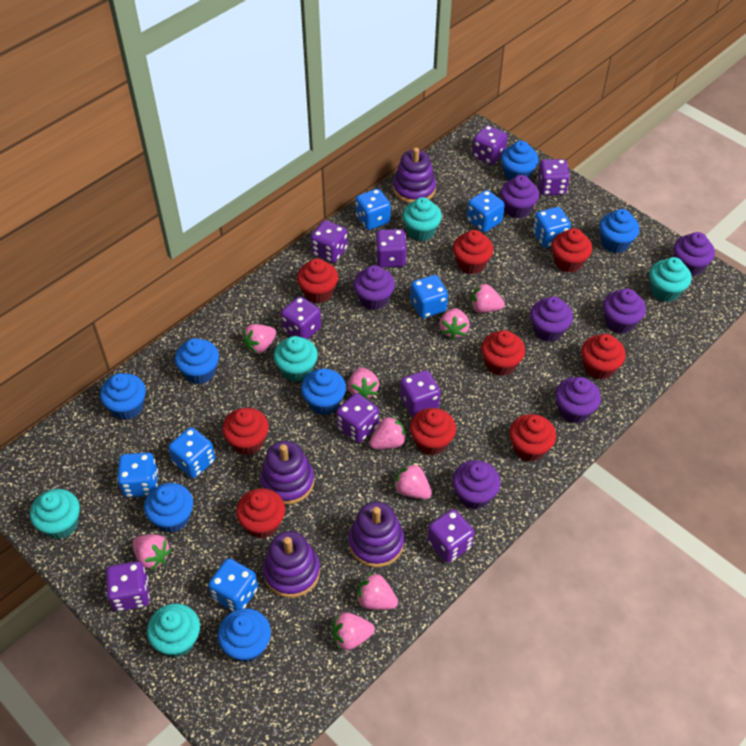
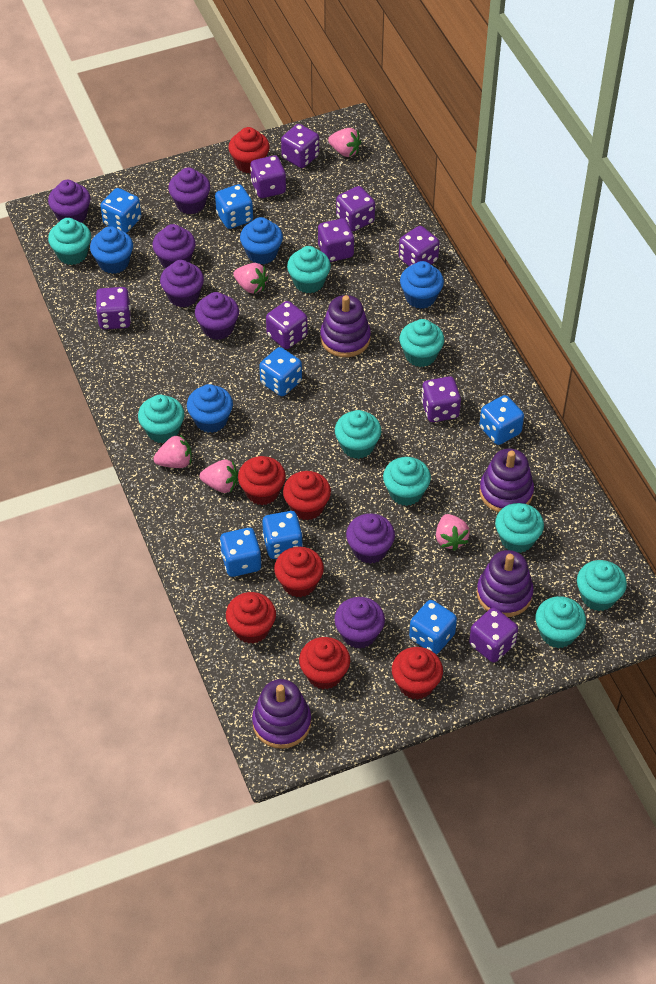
blue cupcake: [100,373,146,420] [144,483,193,533] [175,338,219,384] [218,608,271,662] [301,368,346,415] [501,141,539,180] [599,209,640,253] = 7 -> [90,226,133,274] [187,384,233,433] [240,217,283,264] [400,261,444,309] = 4
pink strawberry: [133,534,171,570] [242,324,276,354] [332,612,375,650] [348,367,379,399] [356,572,398,610] [369,415,407,449] [393,463,432,499] [439,308,470,340] [471,283,505,313] = 9 -> [153,435,192,468] [200,460,238,493] [233,263,268,293] [328,128,361,157] [436,514,470,551] = 5
red cupcake: [222,408,269,455] [236,488,285,538] [297,258,338,303] [410,408,456,455] [453,230,493,274] [481,330,525,376] [509,414,556,462] [552,228,592,273] [581,334,626,380] = 9 -> [226,592,276,644] [229,127,270,173] [238,456,286,505] [274,546,324,597] [283,471,331,520] [299,637,350,689] [392,647,443,700] = 7
turquoise cupcake: [30,489,80,539] [147,603,200,657] [274,336,318,382] [402,197,442,241] [649,257,691,302] = 5 -> [48,218,91,265] [138,395,184,443] [287,246,331,293] [335,410,381,459] [383,457,431,506] [399,319,444,367] [495,503,544,553] [536,596,586,648] [577,560,627,611] = 9

